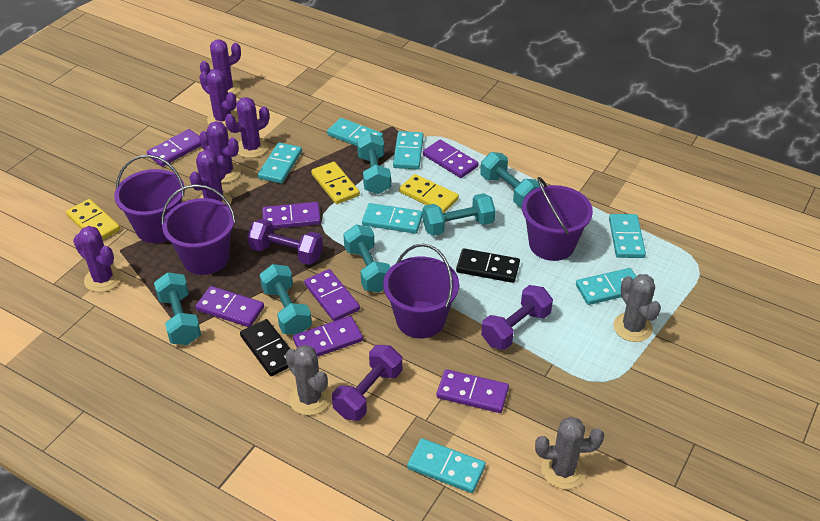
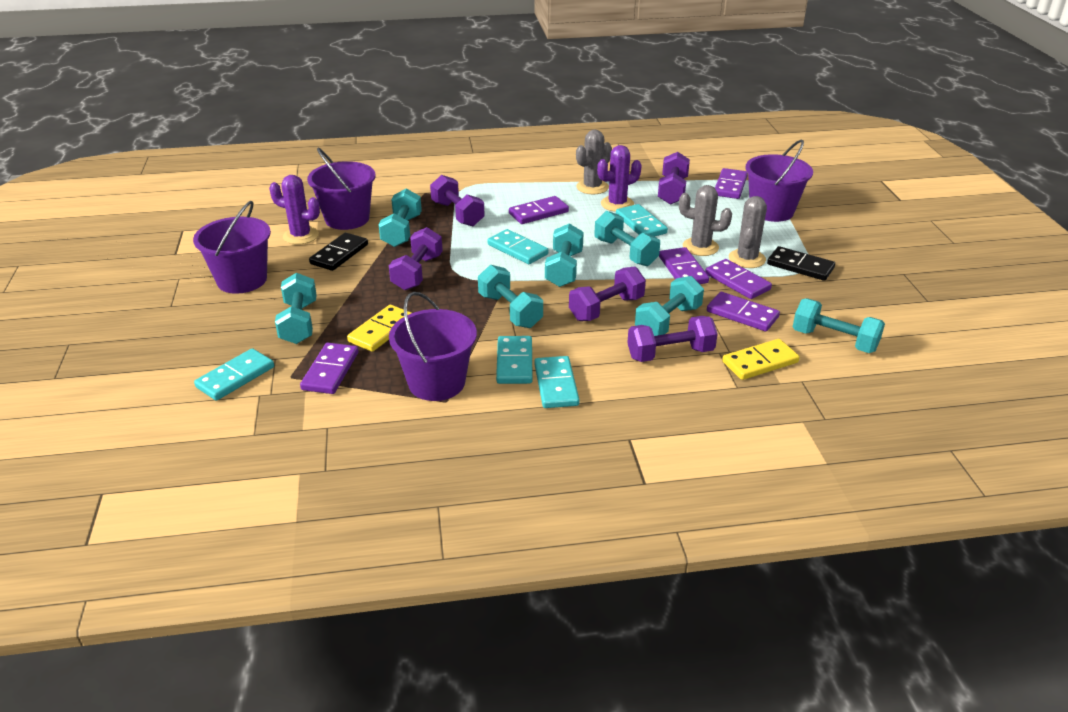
purple cactus: [73,226,122,292] [190,150,232,206] [199,69,238,128] [199,121,241,183] [200,39,241,95] [225,97,269,158] = 6 -> [269,175,320,245] [597,145,642,212] = 2
purple domino: [147,129,201,167] [196,286,264,327] [262,202,321,229] [293,316,363,357] [304,269,360,321] [423,140,478,178] [437,369,509,413] = 7 -> [300,343,358,394] [509,196,569,224] [659,247,709,284] [705,259,772,299] [707,292,780,331] [715,168,748,199] = 6
purple dumbbell: [247,219,323,265] [332,345,402,421] [481,285,553,350] = 3 -> [389,227,443,290] [430,175,485,226] [569,267,646,321] [627,316,718,362] [658,152,690,205] = 5
turquoise domino: [258,143,302,183] [327,118,383,146] [362,203,422,234] [393,131,424,169] [407,438,486,493] [576,268,636,305] [609,214,646,258] = 7 -> [194,348,274,401] [487,229,548,264] [496,336,533,384] [534,356,579,408] [616,204,668,236] = 5
turquoise dumbbell: [154,272,201,345] [260,264,312,335] [343,225,391,293] [357,133,391,194] [422,193,496,236] [480,152,540,207] = 6 -> [275,273,317,344] [379,188,422,247] [478,265,543,328] [545,224,584,287] [594,211,660,266] [635,276,704,336] [793,298,885,353] = 7
yellow domino: [66,199,120,240] [311,162,360,204] [399,174,459,213] = 3 -> [347,305,411,352] [722,339,800,380] = 2

